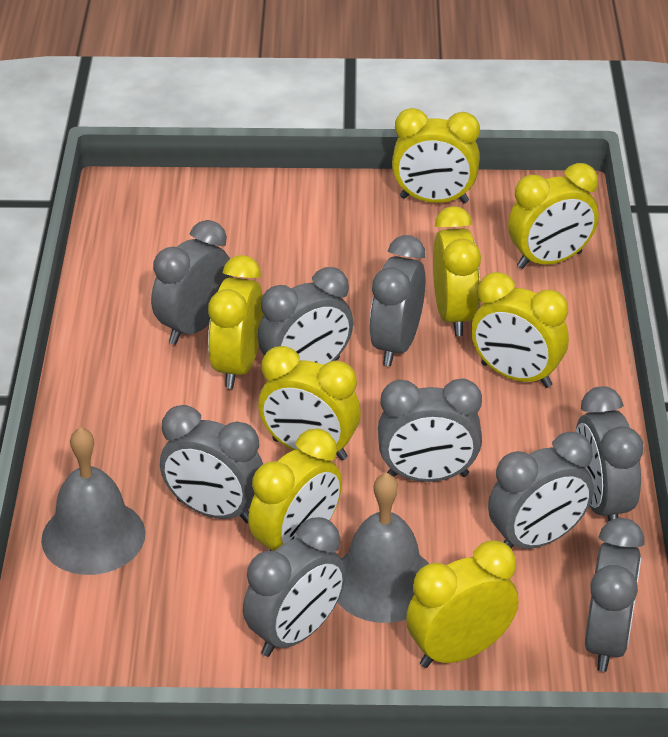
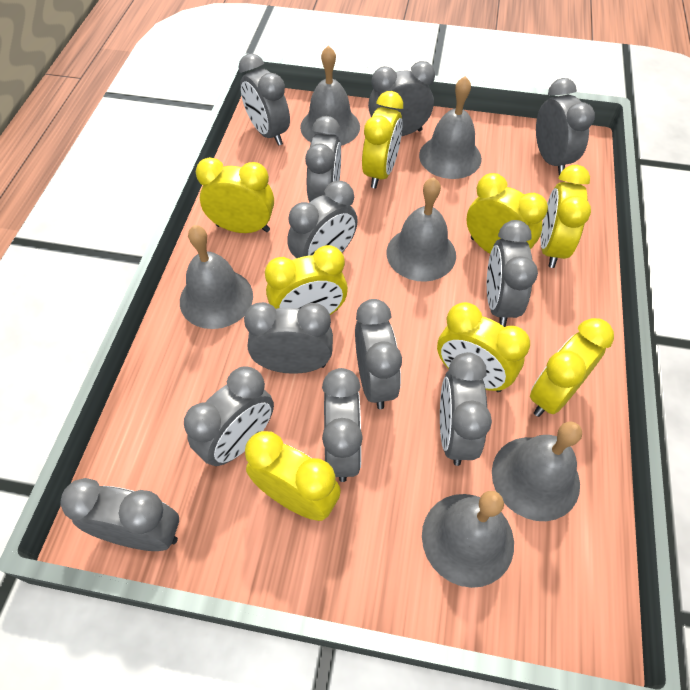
grey bell: [41,427,145,575] [338,473,429,623] = 2 -> [180,225,253,329] [300,45,360,146] [386,177,456,282] [419,76,482,179] [422,491,514,588] [492,421,582,521] = 6
grey clock: [151,220,232,345] [160,405,263,523] [243,517,346,657] [258,267,353,365] [369,235,425,366] [378,378,482,482] [488,432,594,549] [576,386,644,521] [585,518,645,672] = 9 -> [60,478,179,551] [184,366,274,466] [239,54,290,146] [244,302,333,374] [287,181,358,258] [305,116,341,202] [322,368,363,482] [355,299,402,409] [368,61,435,136] [440,352,492,466] [487,220,538,327] [536,78,595,175] = 12

